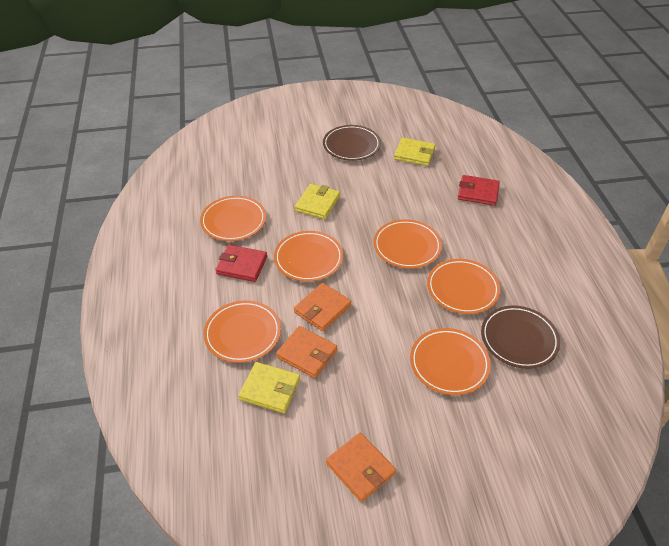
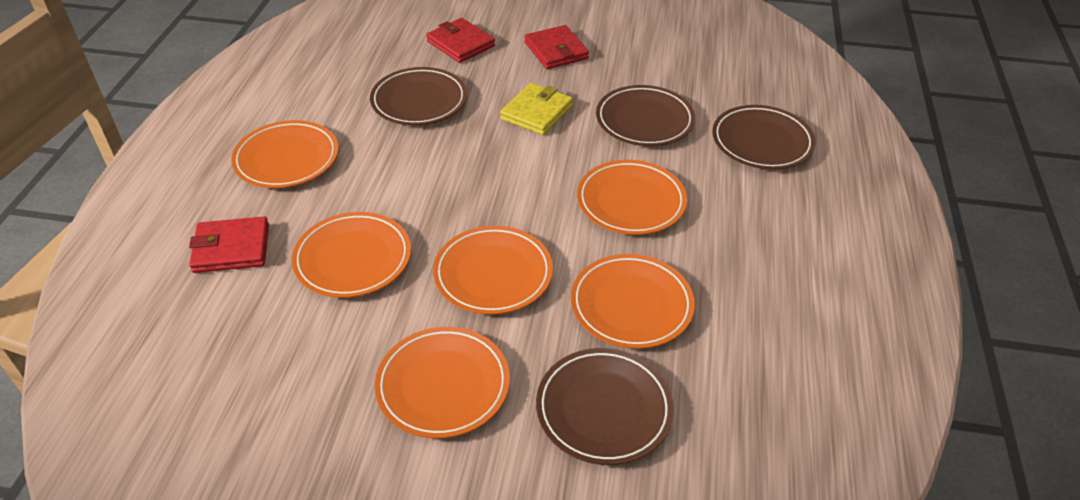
brown plate: [323,125,381,161] [481,305,560,369] = 2 -> [370,67,467,125] [536,348,674,465] [596,85,695,146] [712,105,816,170] = 4
orange wallet: [276,326,337,378] [294,283,351,332] [326,433,396,502] = 3 -> none = 0
red wallet: [215,245,267,282] [458,175,500,206] = 2 -> [189,216,269,273] [426,18,495,63] [525,25,589,69] = 3
yellow wallet: [239,362,300,413] [295,184,340,219] [394,138,435,166] = 3 -> [500,83,573,135] = 1

